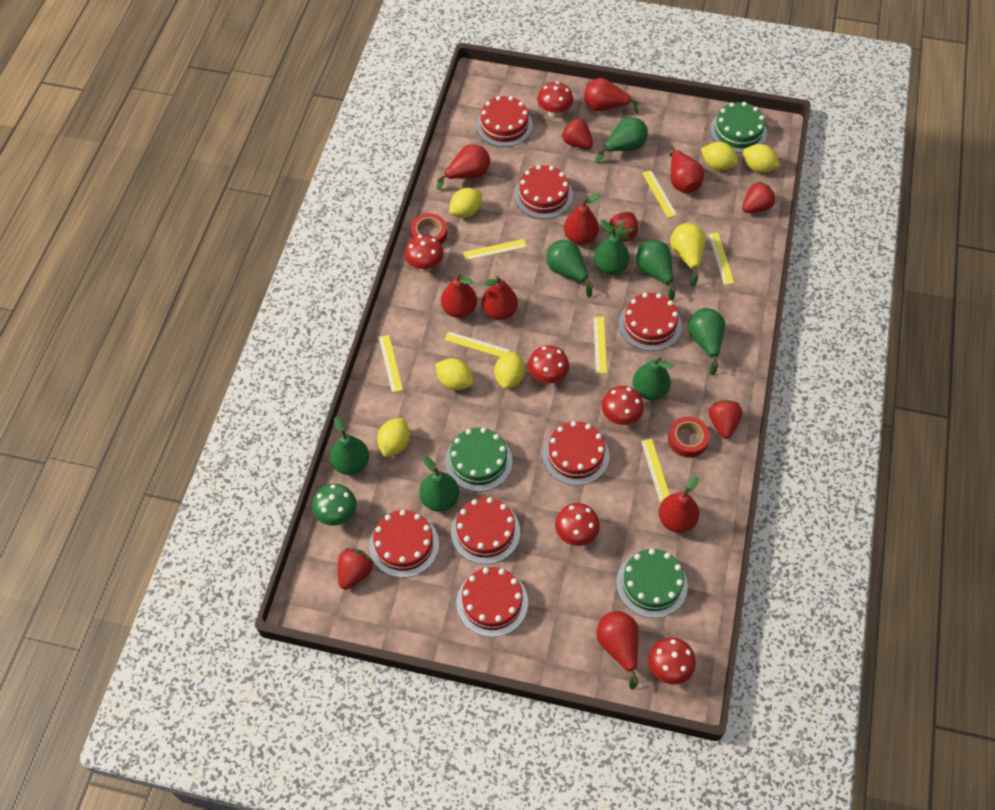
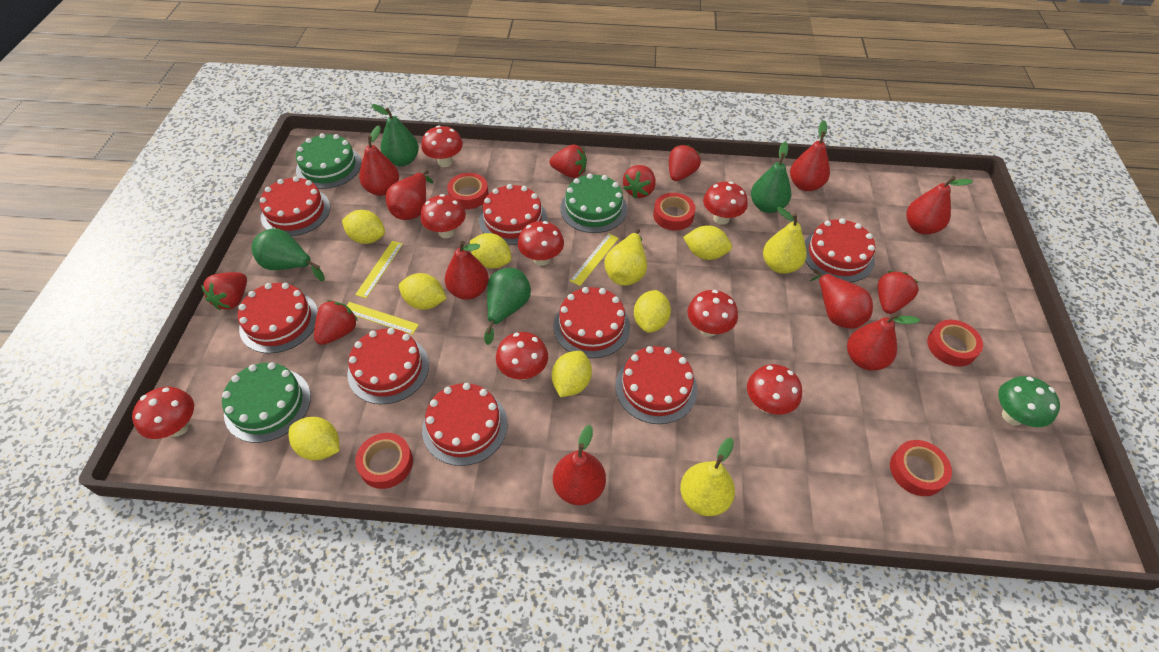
green pear: [330,417,369,475] [419,456,459,512] [547,240,593,297] [594,220,630,275] [595,117,648,163] [633,357,673,400] [636,240,676,301] [688,308,725,376] = 8 -> [252,228,325,281] [371,104,419,166] [484,268,531,345] [751,141,791,213] = 4
red cake: [369,510,439,578] [451,497,520,564] [457,567,528,637] [476,96,533,147] [514,165,573,219] [543,421,609,485] [619,293,682,351] = 7 -> [238,283,318,353] [260,176,330,236] [347,328,429,404] [422,383,508,466] [479,184,547,245] [553,287,630,358] [615,346,697,424] [805,218,875,282] = 8
red mushroom: [404,235,444,272] [528,345,569,383] [537,82,573,118] [555,503,600,546] [602,386,644,425] [648,637,696,685] = 6 -> [132,387,194,439] [420,194,466,238] [421,125,463,167] [496,332,548,380] [518,221,564,266] [688,290,738,337] [703,181,748,225] [747,364,802,415] = 8
red strawberry: [338,548,373,590] [561,117,593,149] [609,212,638,242] [709,400,742,439] [742,181,775,213] = 5 -> [201,272,247,310] [314,300,358,345] [550,144,587,178] [623,165,656,198] [669,145,701,181] [877,271,919,314] = 6
red tape: [411,213,447,245] [668,417,710,458] = 2 -> [355,433,413,489] [447,173,489,209] [653,193,696,230] [890,440,952,496] [927,320,983,367] = 5
yellow lemon: [377,418,410,457] [435,358,473,390] [449,188,482,218] [494,351,525,389] [701,142,738,170] [743,144,780,173] = 6 -> [289,417,340,460] [342,210,385,244] [399,273,447,310] [470,233,511,269] [552,351,592,397] [634,290,671,333] [683,225,732,260] = 7
yellow pear: [670,223,706,287] = 1 -> [604,229,647,286] [680,438,735,516] [763,207,807,274] = 3
yellow ruler: [379,335,403,393] [445,331,511,357] [463,239,527,260] [593,317,607,373] [641,439,670,503] [642,170,677,218] [708,233,734,285] = 7 -> [347,302,419,335] [355,241,403,298] [570,234,619,286] = 3

